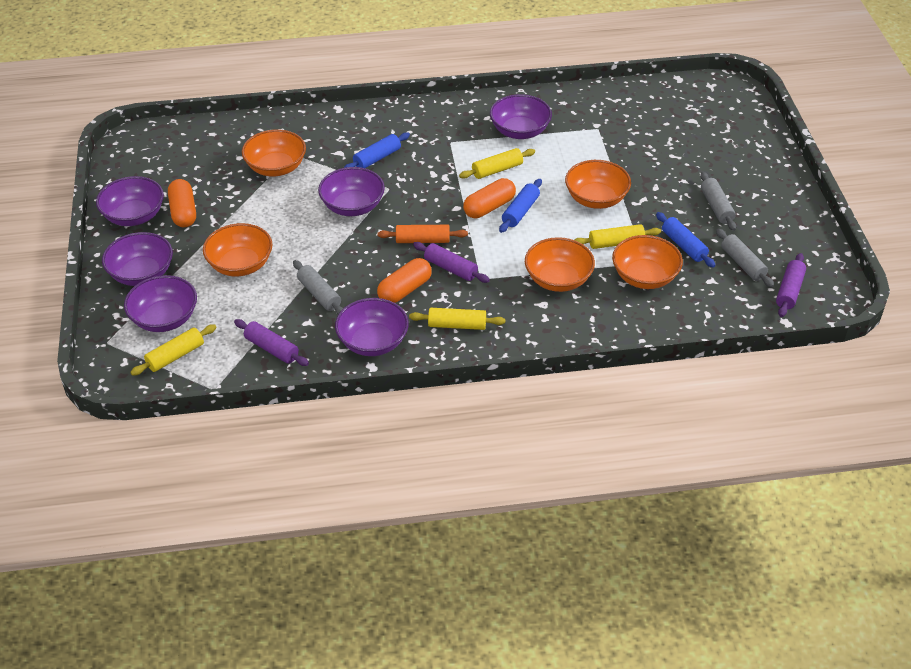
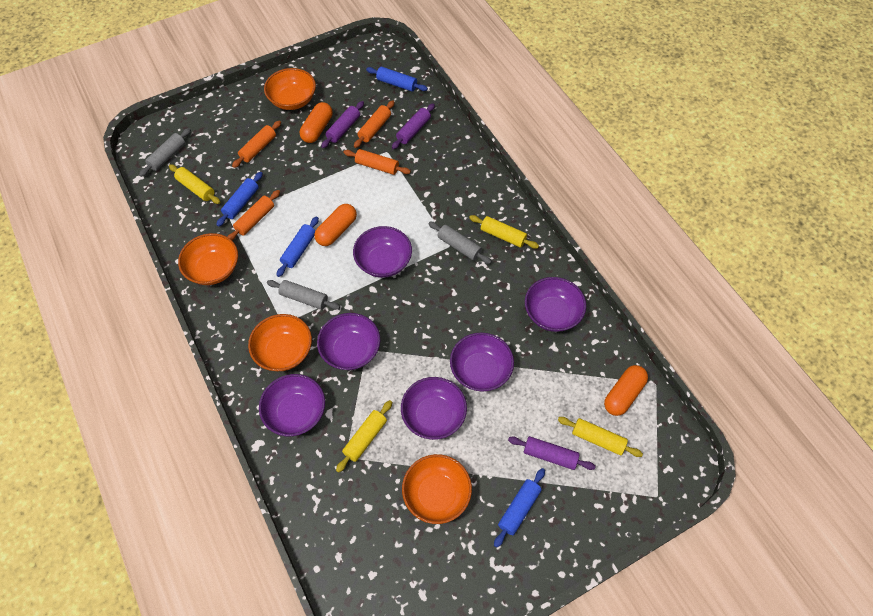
blue rolling pin: [344,132,410,168] [499,179,542,233] [656,212,716,268] = 3 -> [216,172,263,227] [277,217,319,277] [366,67,428,92] [494,468,545,548] = 4
orange bowl: [203,223,273,276] [242,130,306,176] [525,237,595,292] [565,160,631,209] [612,235,683,289] = 5 -> [178,233,238,285] [248,314,312,371] [264,68,316,110] [402,454,472,524] = 4
orange rolling pin: [378,225,468,243] = 1 -> [227,190,280,241] [232,120,281,168] [343,149,411,175] [354,100,394,148] = 4

